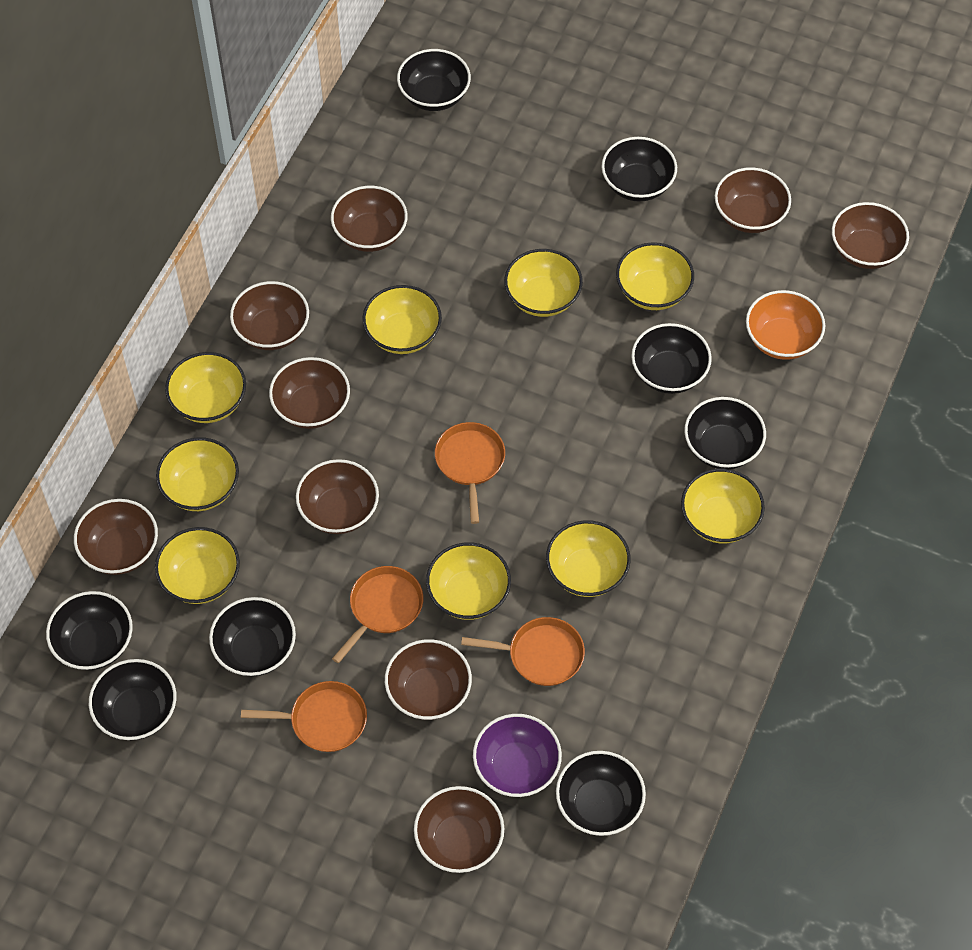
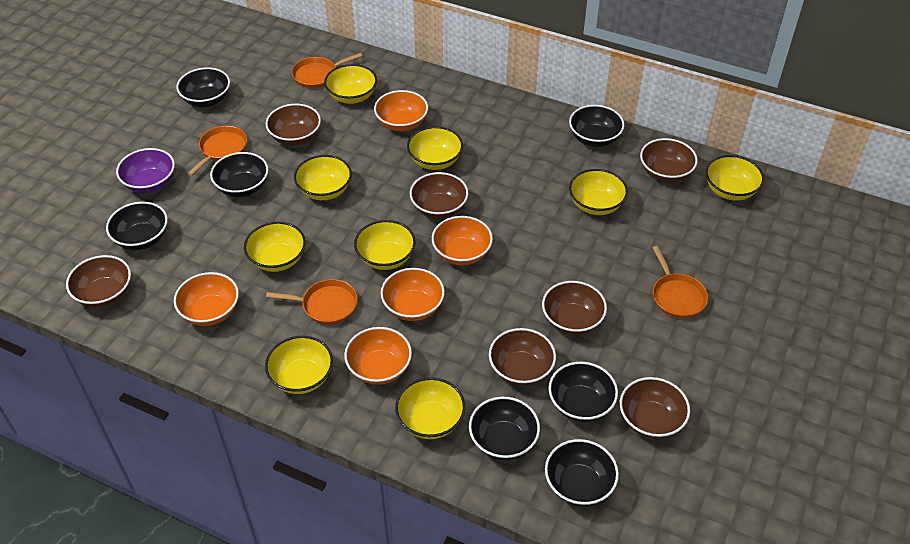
black bowl: [46,591,133,670] [89,659,176,740] [209,597,296,677] [397,49,471,111] [556,751,646,836] [602,137,677,202] [631,323,712,394] [684,397,766,469] = 8 -> [106,202,168,250] [176,67,230,107] [210,152,268,197] [469,397,540,460] [545,439,619,506] [549,362,618,422] [569,105,624,147] = 7
brown bowl: [74,499,158,575] [230,281,309,350] [269,357,350,429] [296,459,379,534] [331,186,408,252] [385,639,472,720] [414,786,504,873] [715,167,791,233] [832,202,909,269] = 9 -> [66,255,131,308] [266,104,321,146] [410,172,468,219] [489,328,556,386] [542,281,607,335] [620,377,690,439] [640,138,698,183] = 7
orange bowl: [746,290,825,360] = 1 -> [174,272,239,326] [344,327,412,385] [374,90,428,131] [381,268,445,321] [432,216,493,265] = 5

